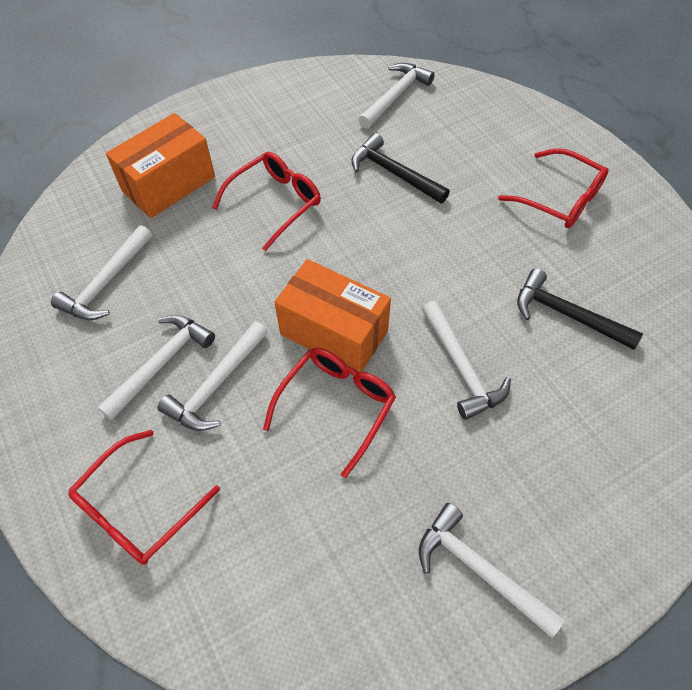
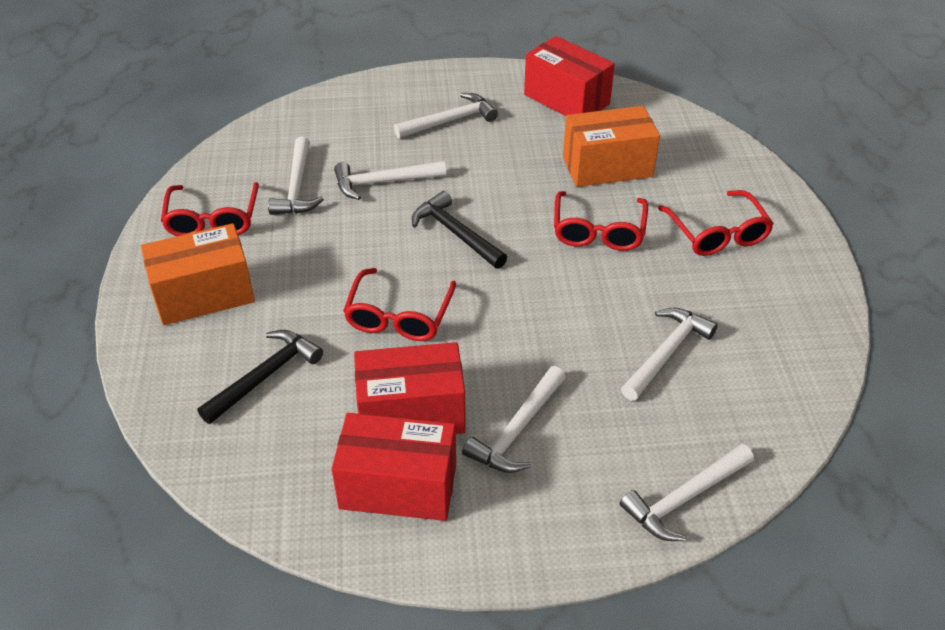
red box: none = 0 -> [332,413,456,521] [354,342,466,434] [524,36,615,116] = 3

